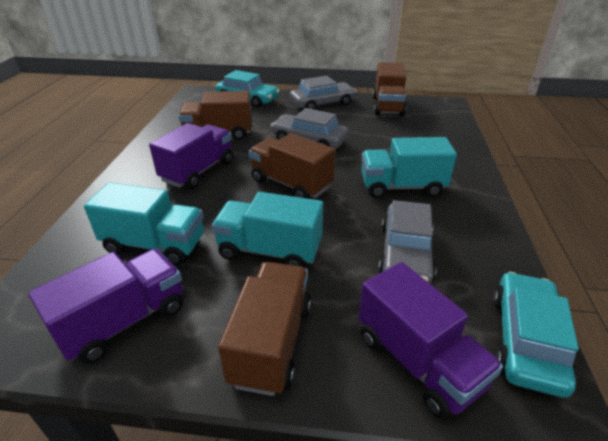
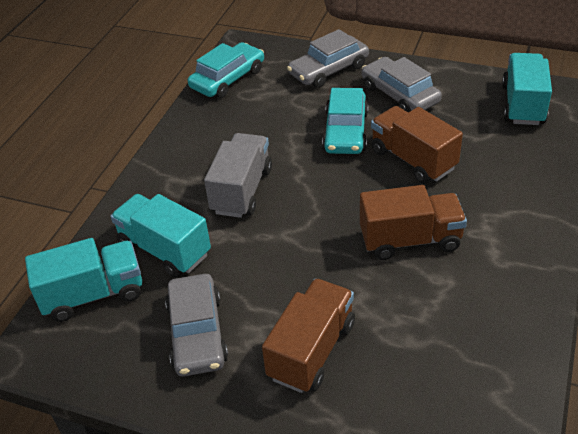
brown truck: [178,91,252,140] [218,262,311,396] [249,133,335,199] [373,62,406,116] = 4 -> [262,278,355,393] [360,185,467,260] [371,106,463,184] = 3
grey truck: none = 0 -> [204,133,272,218] = 1
purple truck: [28,249,183,364] [149,123,233,189] [358,262,503,419] = 3 -> none = 0

